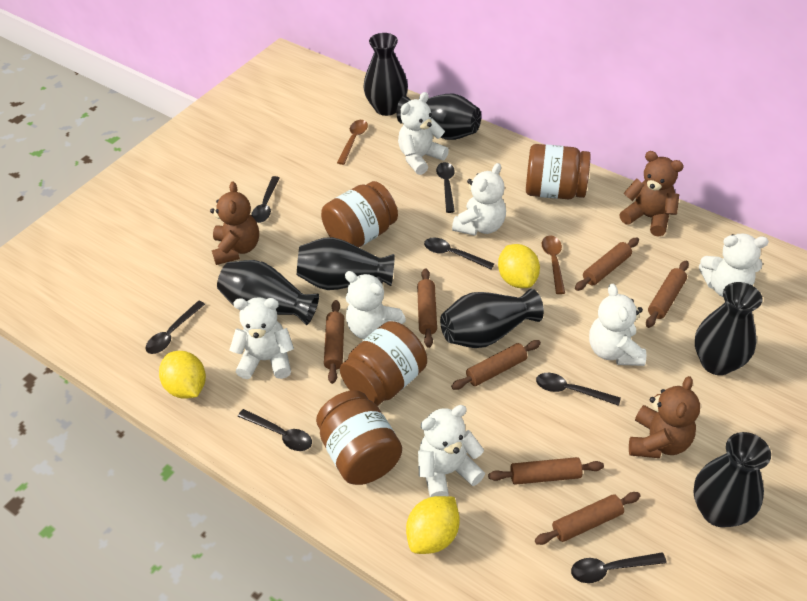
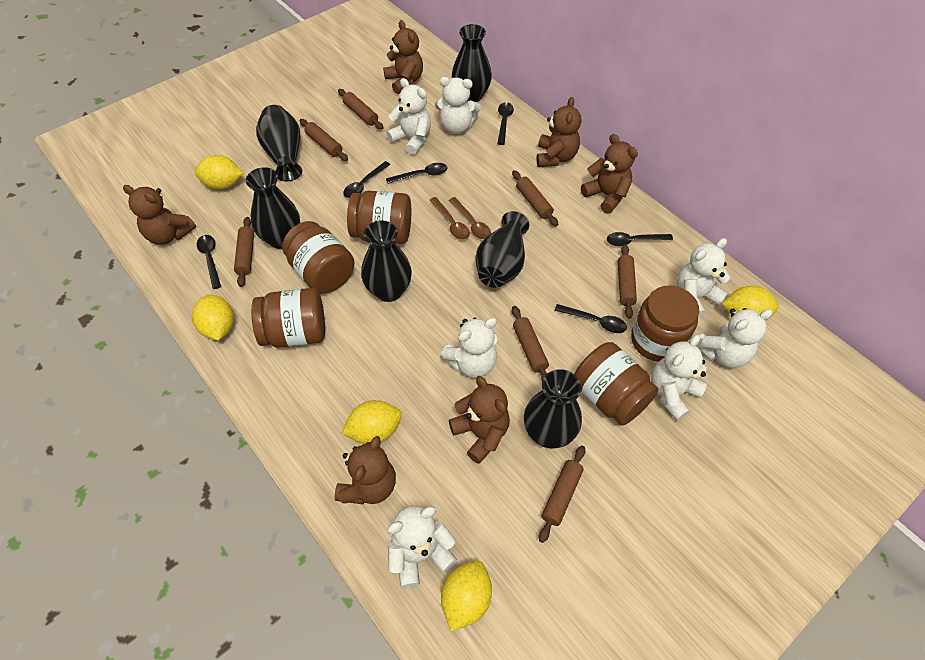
black spoon: [145,301,205,354] [238,409,312,451] [251,176,280,223] [424,237,494,269] [436,162,455,213] [536,373,621,406] [571,552,667,583] = 7 -> [197,235,221,289] [343,161,391,198] [386,163,448,184] [497,102,514,145] [555,304,627,333] [607,232,673,246] = 6
black vase: [217,260,319,325] [297,237,395,290] [363,33,408,116] [397,93,481,140] [440,289,544,348] [693,432,771,527] [695,282,763,375] = 7 -> [246,167,300,249] [256,105,302,182] [361,221,412,302] [452,24,492,102] [475,211,529,288] [524,369,582,449] = 6
brown jar: [316,390,402,485] [321,181,398,247] [340,321,427,406] [526,144,591,199] = 4 -> [251,288,325,348] [282,221,355,294] [347,191,411,244] [574,342,659,426] [631,285,699,362] = 5
brown teddy bear: [210,182,259,265] [619,151,684,237] [629,376,700,458] = 3 -> [123,185,196,245] [335,436,396,505] [383,20,423,94] [449,376,510,464] [537,97,581,167] [581,134,638,214] = 6
yellow lemon: [159,351,206,399] [406,496,460,554] [498,244,540,288] = 3 -> [192,295,234,340] [194,155,243,190] [341,400,402,444] [441,560,492,632] [722,286,779,321] = 5

